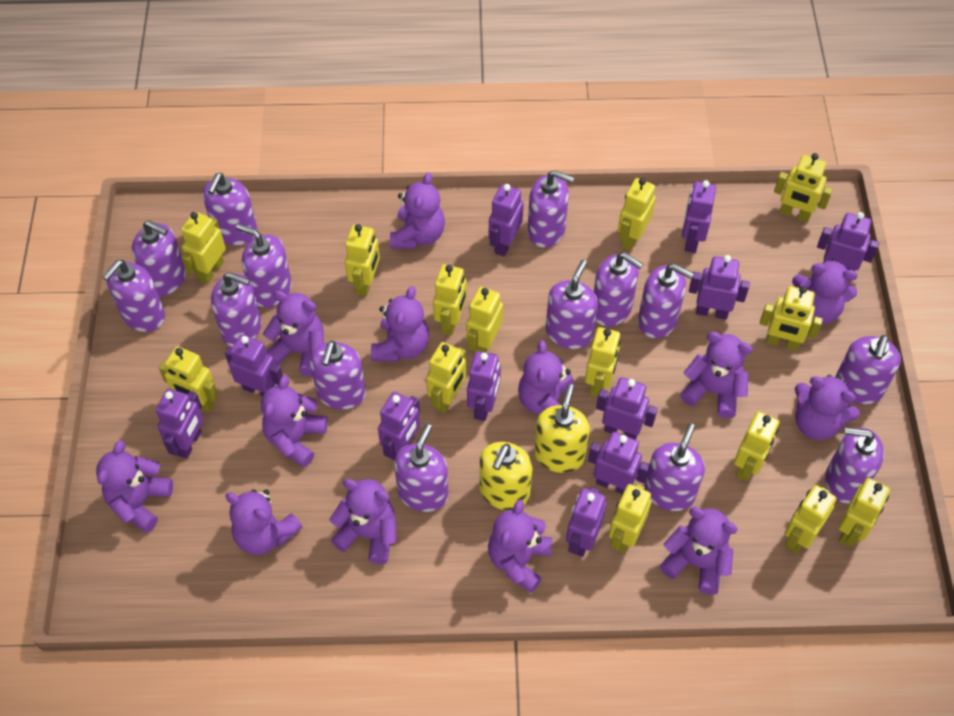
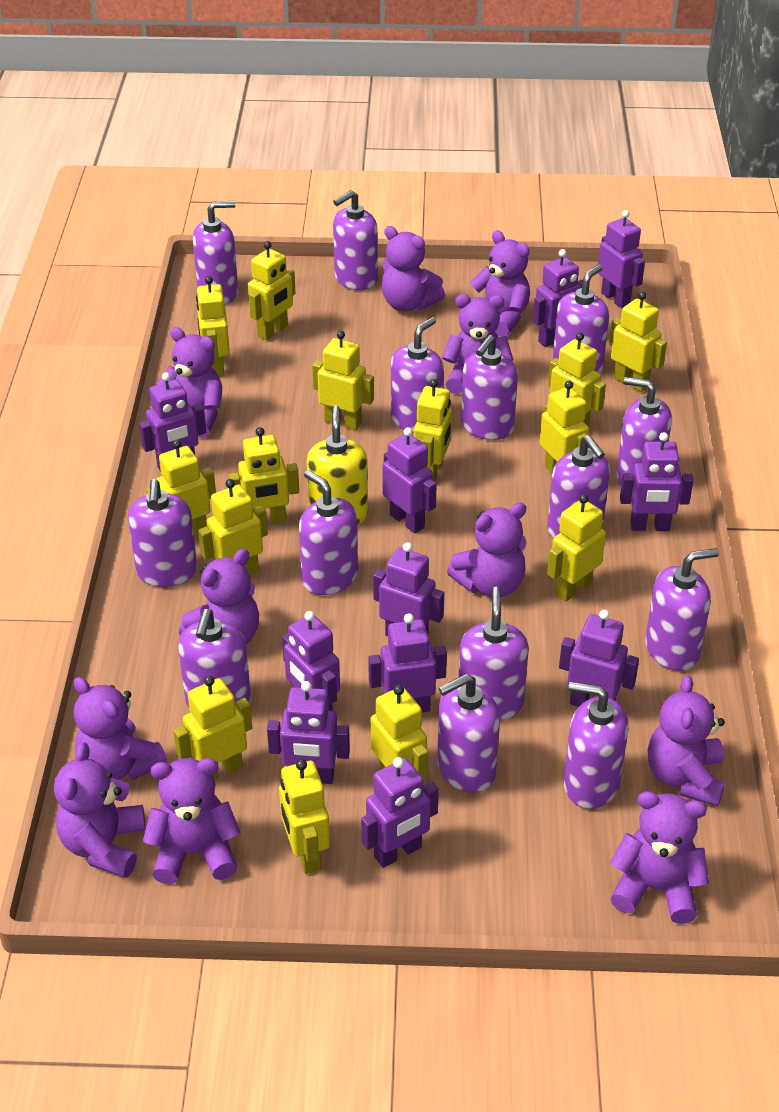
purple teddy bear: [96,440,173,533] [225,489,303,555] [261,375,328,468] [263,291,324,376] [330,479,397,564] [371,286,429,362] [390,172,445,249] [488,500,552,593] [518,340,574,414] [660,507,738,595] [680,332,753,418] [792,259,858,325] [795,375,860,440] = 13 -> [54,742,146,878] [74,677,167,780] [143,758,241,885] [156,327,222,438] [179,549,259,644] [382,226,445,312] [442,294,513,394] [447,503,527,597] [470,230,530,337] [610,791,709,924] [648,675,725,807] = 11
yellow soap dispenser: [480,442,532,510] [534,384,590,473] = 2 -> [307,405,368,525] = 1

